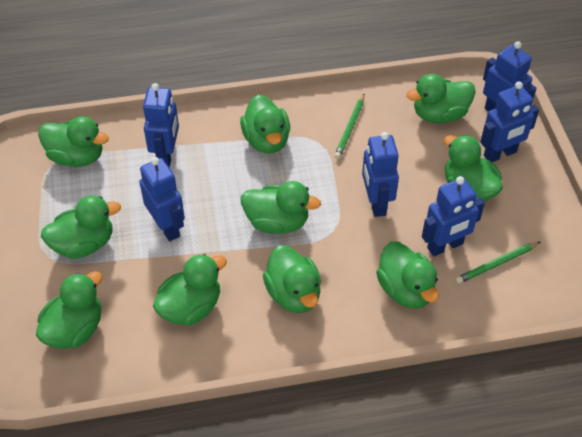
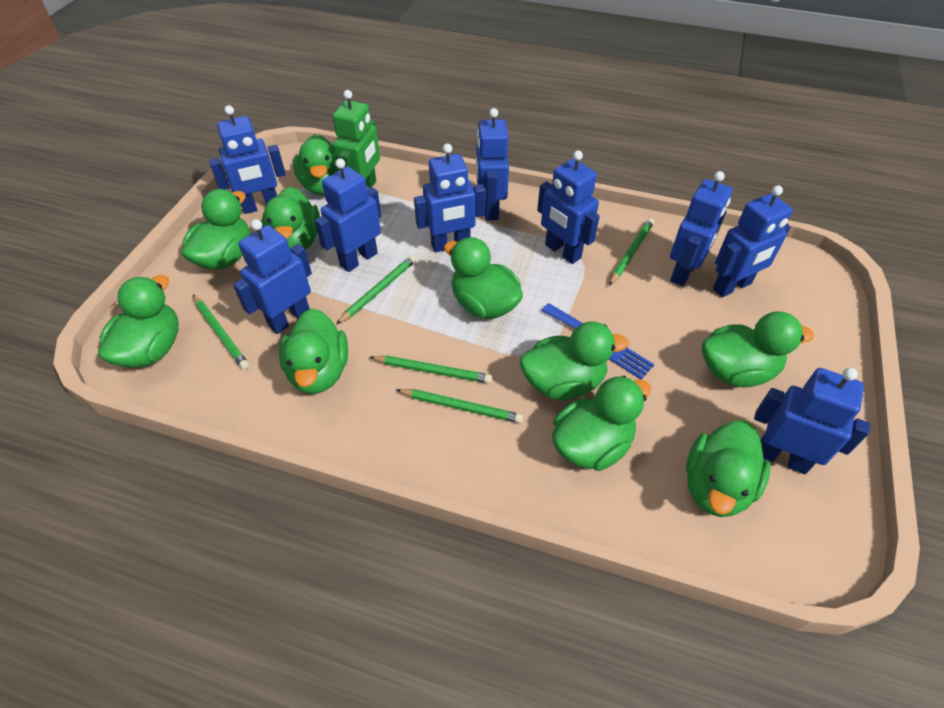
blue fork: none = 0 -> [542,303,654,380] = 1
blue robot: [139,157,185,242] [143,83,179,168] [362,132,399,217] [422,176,485,256] [480,81,539,162] [483,41,536,112] = 6 -> [209,105,286,214] [233,219,312,334] [315,158,381,272] [414,143,485,252] [476,108,509,221] [537,150,600,264] [670,171,732,286] [713,185,793,297] [754,368,871,474] = 9
green pencil: [334,94,364,159] [456,242,540,284] = 2 -> [193,295,249,370] [337,255,416,324] [370,356,492,383] [396,389,523,423] [609,218,654,286] = 5
green robot: none = 0 -> [333,90,380,188] = 1

